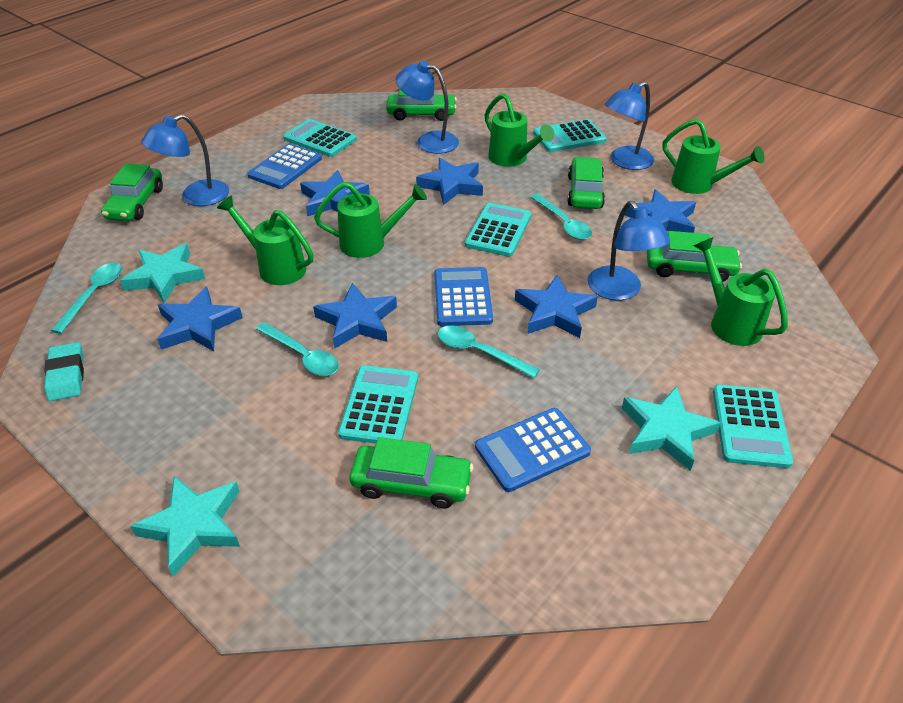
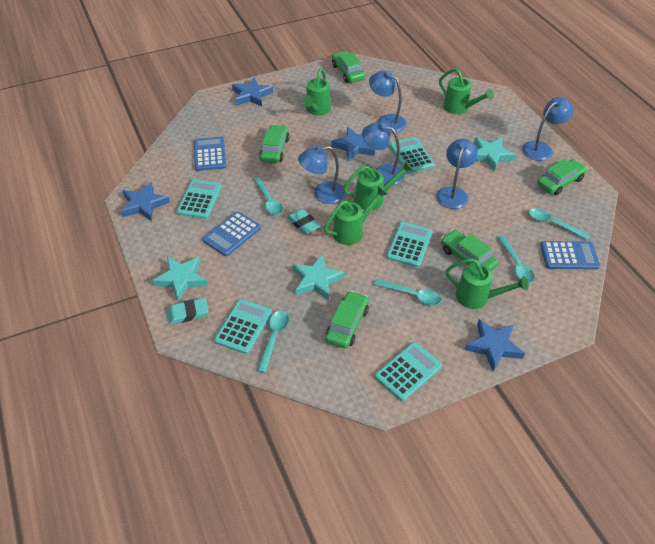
blue lamp: [141,114,229,206] [396,61,459,154] [588,201,670,300] [605,81,654,170] = 4 -> [298,145,346,204] [362,122,405,185] [369,71,407,133] [436,139,478,209] [522,97,574,161] = 5
blue star: [157,287,243,351] [300,170,370,216] [313,283,397,349] [416,158,483,205] [515,275,598,338] [625,189,696,233] = 6 -> [121,182,170,221] [232,77,273,107] [331,127,375,161] [465,319,525,371] = 4
turquoise eraser: [44,342,84,401] = 1 -> [167,298,209,325] [287,208,320,235] = 2
turquoise spoon: [51,262,122,334] [256,322,339,376] [438,325,540,378] [531,194,592,240] = 4 -> [254,177,283,215] [257,311,289,373] [374,279,442,305] [497,236,535,283] [529,208,590,240] = 5

